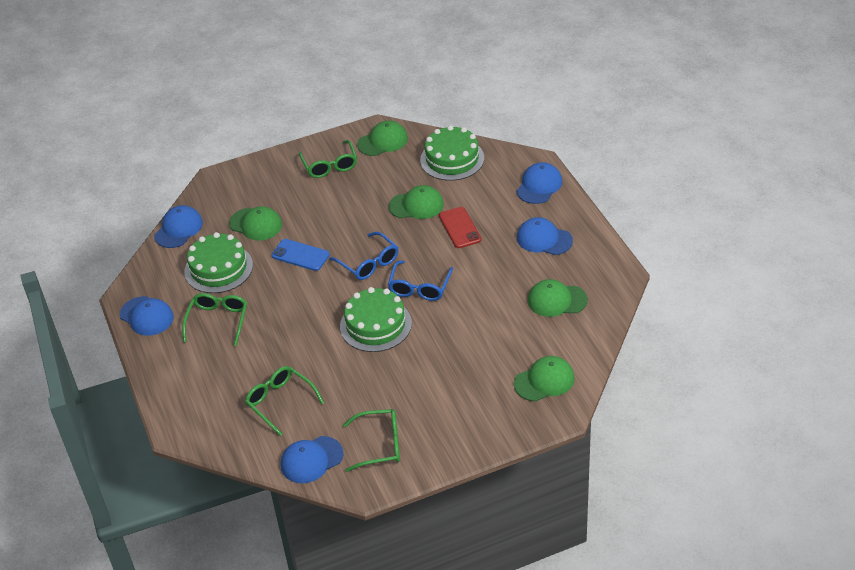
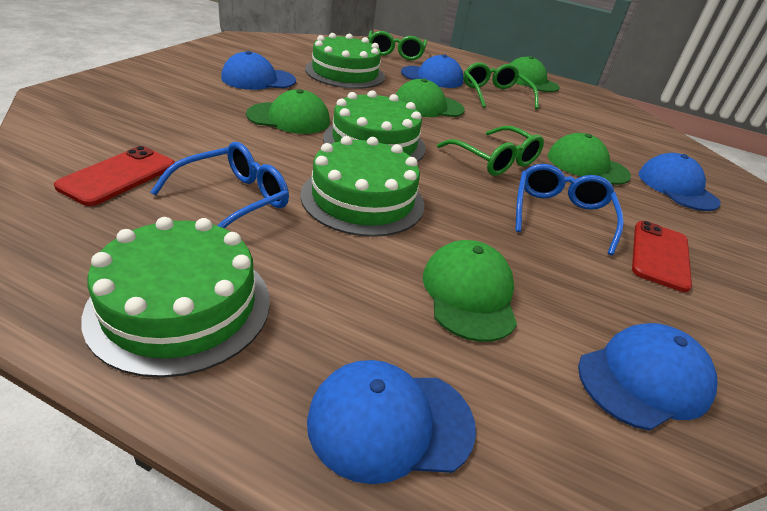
blue phone: [272,239,330,271] = 1 -> none = 0
green cake: [184,232,253,293] [340,287,412,352] [420,125,484,181] = 3 -> [81,217,270,378] [300,136,424,237] [305,33,385,89] [323,90,426,162] = 4
green glasses: [182,293,247,346] [245,366,324,436] [299,140,357,178] [343,409,400,472] = 4 -> [368,31,427,60] [437,126,544,176] [464,62,539,109] = 3
red phone: [439,207,481,248] = 1 -> [54,146,175,206] [632,221,692,292] = 2

